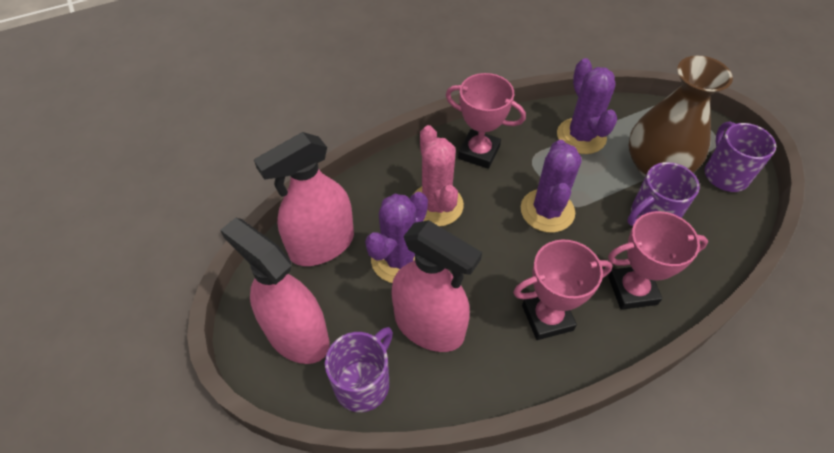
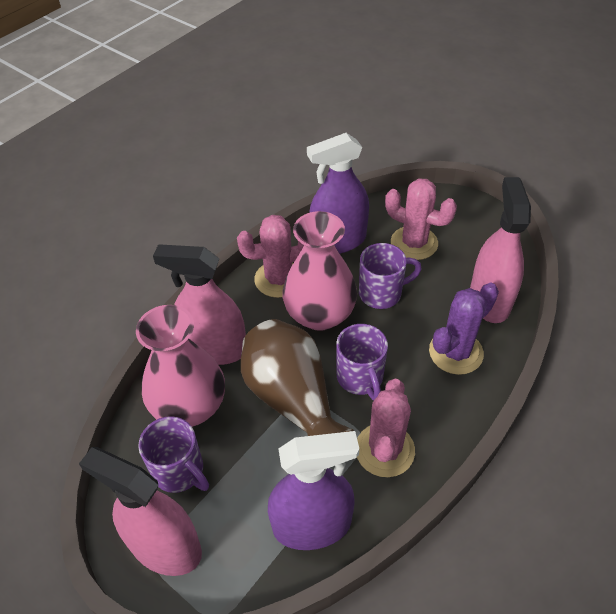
pink cactus: [413,125,464,226] = 1 -> [237,215,304,298] [357,379,415,477] [385,178,457,260] = 3
pink trophy: [446,73,526,169] [513,239,613,340] [608,211,708,310] = 3 -> none = 0
pink vase: none = 0 -> [136,305,225,427] [282,211,357,331] = 2
purple cactus: [365,192,428,283] [521,140,582,233] [557,58,618,154] = 3 -> [429,283,499,375] = 1
purple spray bottle: none = 0 -> [268,431,359,550] [307,133,369,254] = 2

